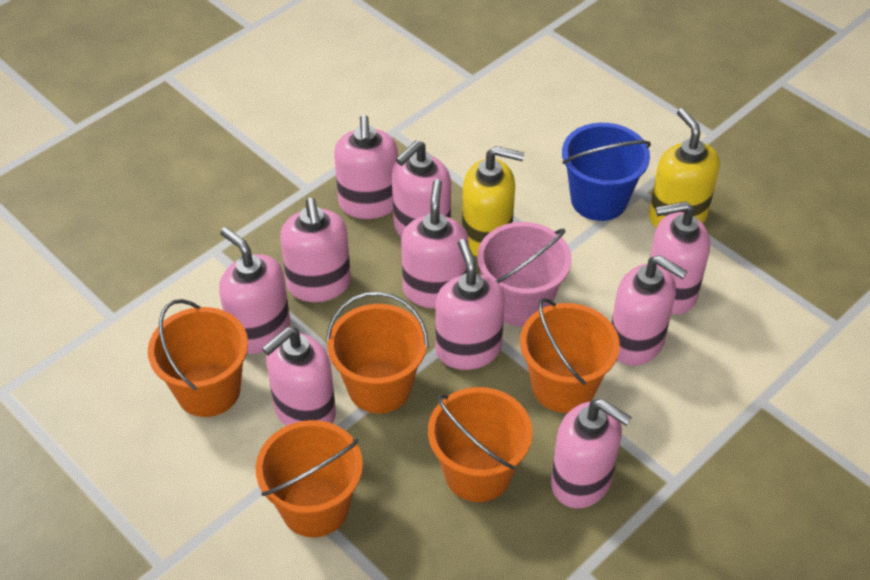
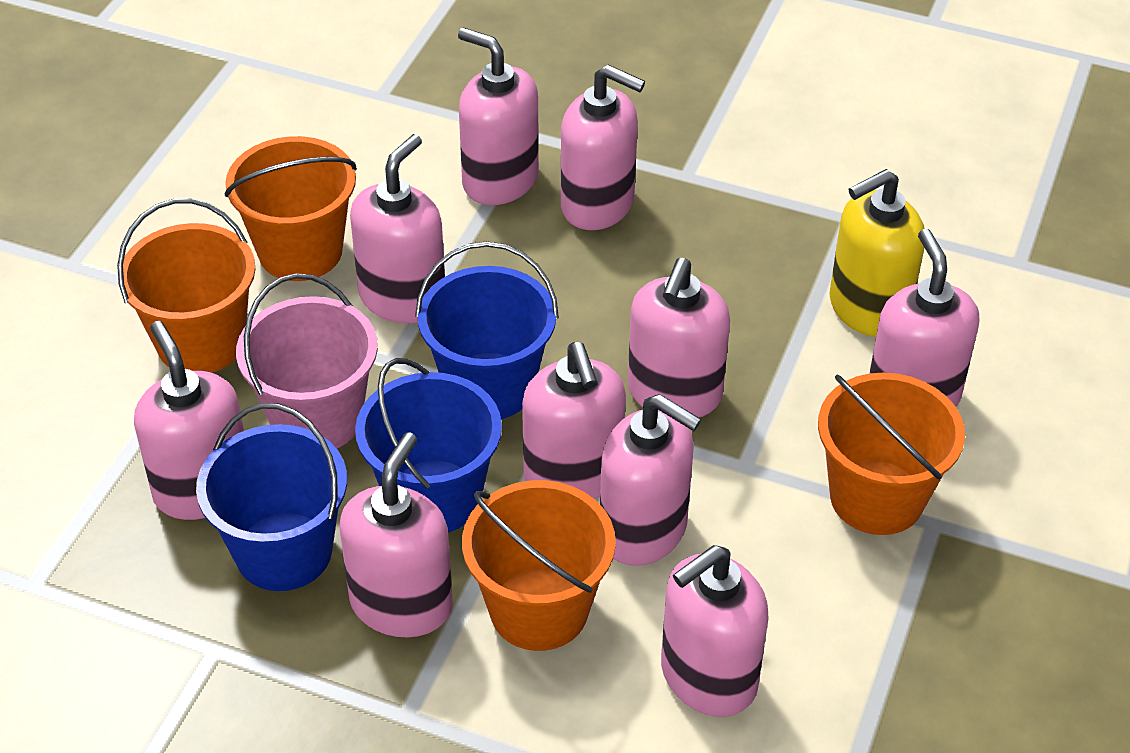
blue bucket: [562,123,651,221] = 1 -> [196,403,347,591] [355,358,502,533] [415,241,559,419] = 3
orange bucket: [148,299,248,417] [256,420,363,537] [326,291,429,414] [428,387,533,502] [520,298,620,413] = 5 -> [117,199,256,373] [225,136,357,281] [462,480,616,651] [818,372,965,535] = 4
yellow soap dispenser: [462,146,524,257] [649,108,720,228] = 2 -> [829,169,925,337] = 1

